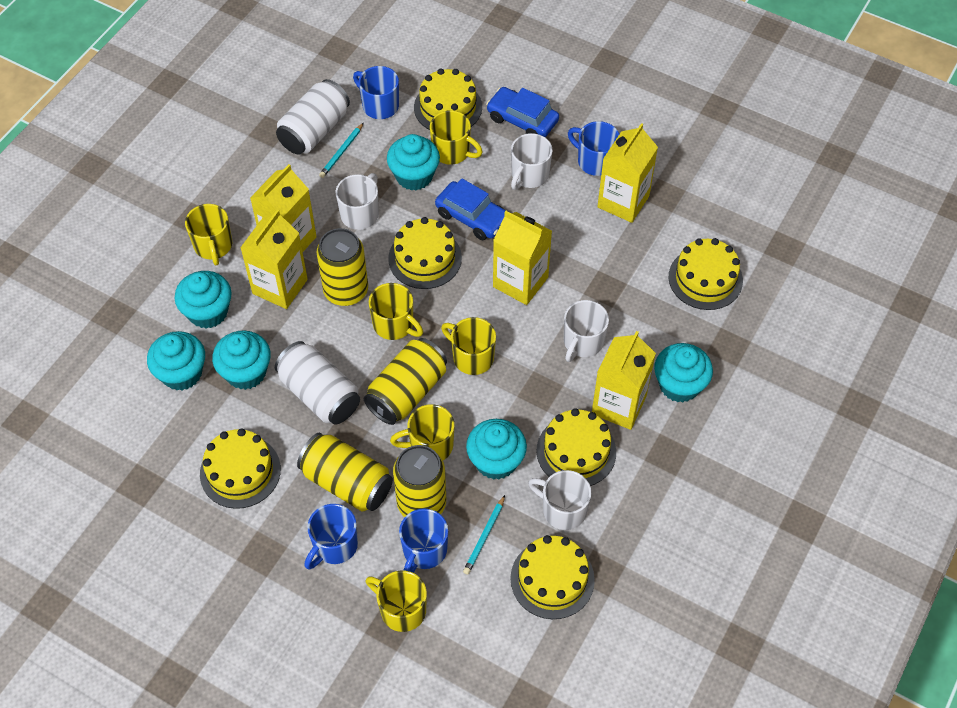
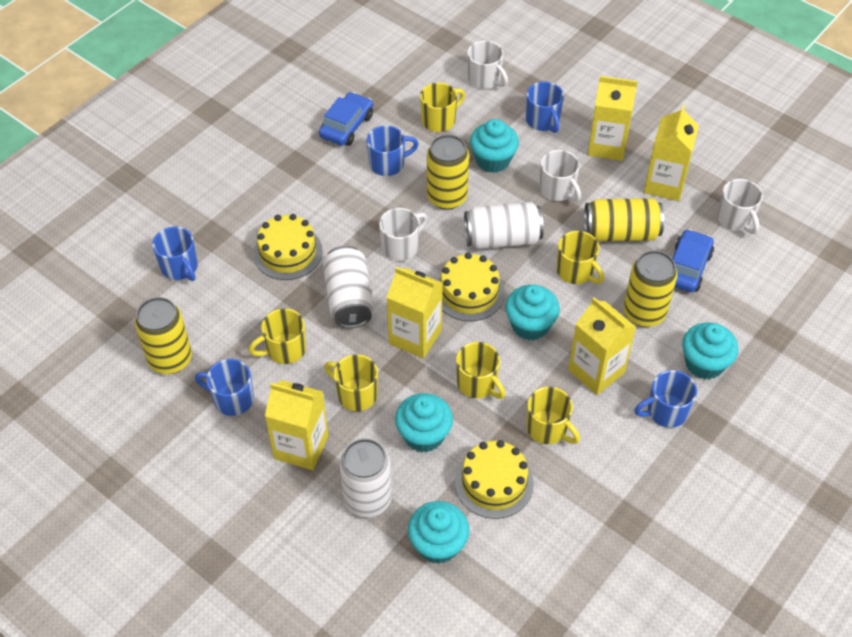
blue mug: [304,504,358,570] [353,66,399,119] [399,509,448,573] [568,121,619,176] = 4 -> [152,226,198,281] [195,359,254,416] [367,125,419,176] [526,82,564,133] [635,370,697,428] = 5
turquoise cupcake: [147,331,205,390] [174,271,232,328] [212,331,271,390] [387,134,440,190] [466,419,527,480] [654,343,713,403] = 6 -> [395,393,453,452] [408,501,469,564] [470,119,519,173] [505,285,560,340] [682,323,738,379] = 5
turquoise pencil: [319,123,363,178] [463,495,505,575] = 2 -> none = 0
white can: [275,341,360,424] [276,79,350,155] = 2 -> [323,245,374,328] [339,439,392,518] [464,202,544,249] = 3
yellow cake: [200,428,281,509] [388,217,462,289] [414,68,482,130] [510,535,595,619] [536,408,616,486] [669,238,743,310] = 6 -> [253,214,323,280] [437,253,505,321] [455,440,534,519] = 3

